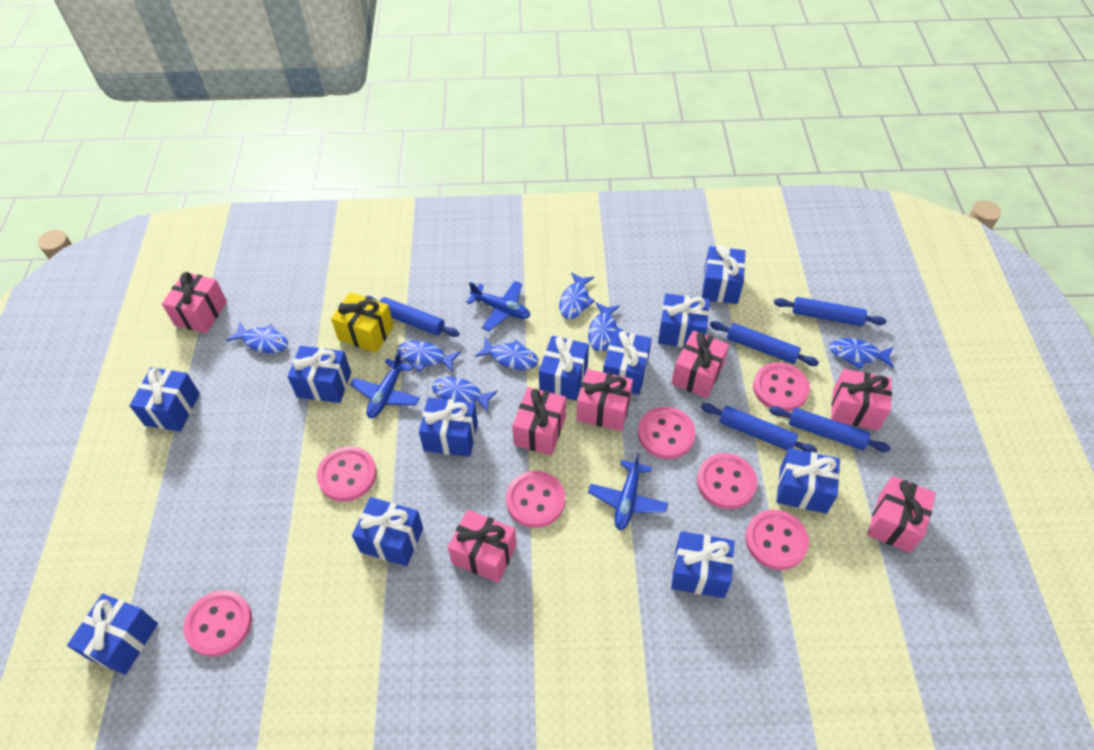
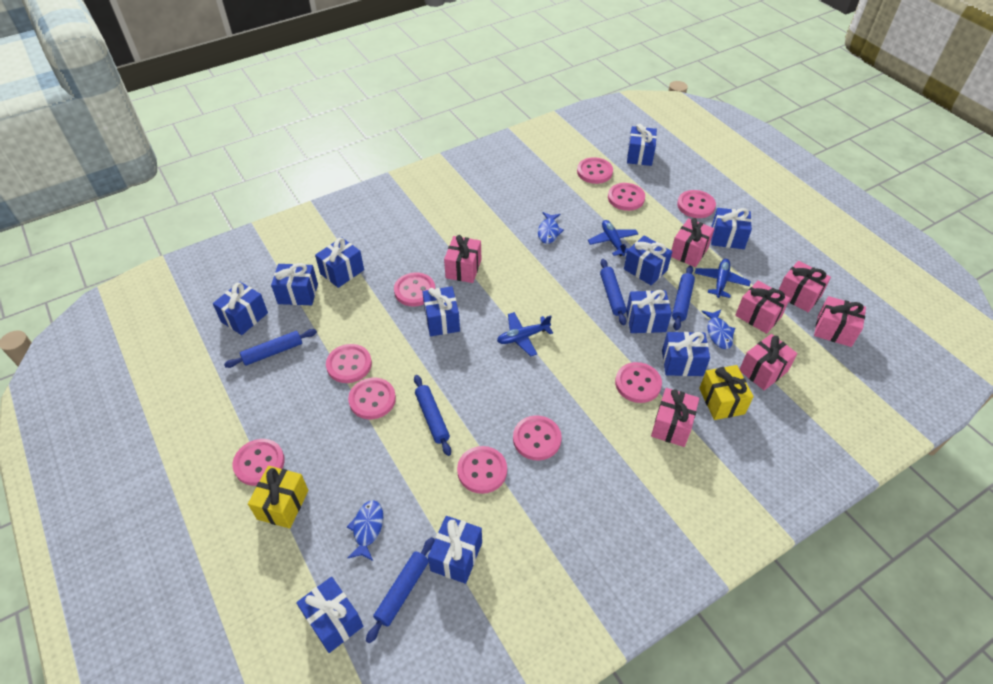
blue fish: [226,322,288,354] [397,341,461,373] [432,377,498,412] [475,338,539,370] [559,272,595,319] [588,302,624,352] [829,338,894,369] = 7 -> [347,500,383,561] [538,212,564,244] [701,309,735,349] = 3
pink button: [184,590,252,657] [317,446,377,502] [506,471,565,528] [638,407,695,459] [697,453,757,509] [745,510,809,570] [753,362,810,411] = 7 -> [233,439,285,486] [326,344,372,383] [348,378,396,419] [394,272,435,306] [457,446,507,494] [513,415,562,461] [577,157,613,184] [608,183,645,211] [615,362,662,403] [677,190,716,218] = 10
yellow gift: [331,292,394,353] = 1 -> [248,466,308,529] [699,365,754,420] = 2

